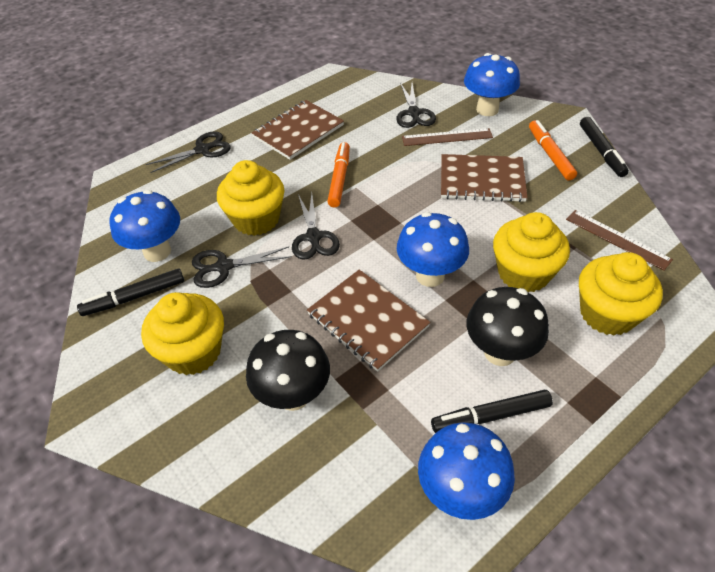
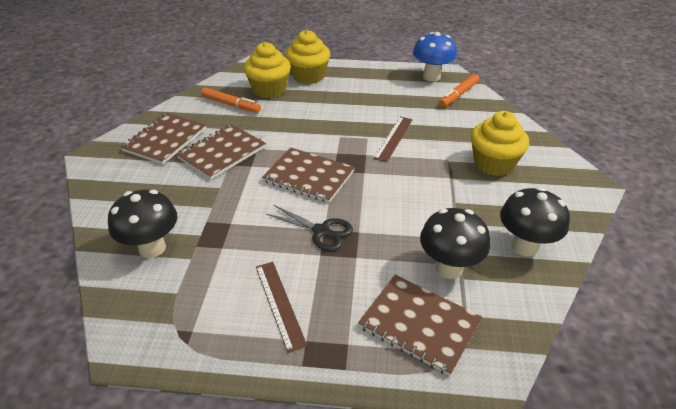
black marker: [77,269,184,316] [431,390,553,433] [580,117,629,177] = 3 -> none = 0
black mushroom: [246,330,330,411] [466,287,549,366] = 2 -> [108,190,177,258] [420,208,490,279] [500,187,570,257] = 3
black scissors: [146,131,231,173] [192,247,292,288] [292,193,340,260] [396,83,436,128] = 4 -> [266,205,353,251] = 1
blue mushroom: [109,190,180,262] [397,212,469,287] [418,422,515,520] [464,53,520,116] = 4 -> [413,32,457,82] = 1
brown notebook: [252,100,344,160] [307,270,430,372] [441,154,528,202] = 3 -> [120,113,206,164] [176,124,266,179] [262,148,355,203] [358,275,483,376] = 4
yellow cupcake: [141,292,224,375] [217,160,284,236] [493,212,570,292] [579,252,663,336] = 4 -> [244,42,291,98] [285,30,330,84] [471,111,529,176] = 3

